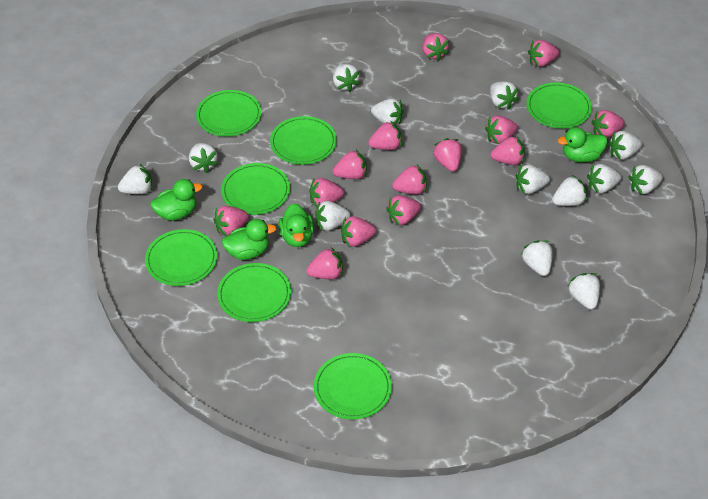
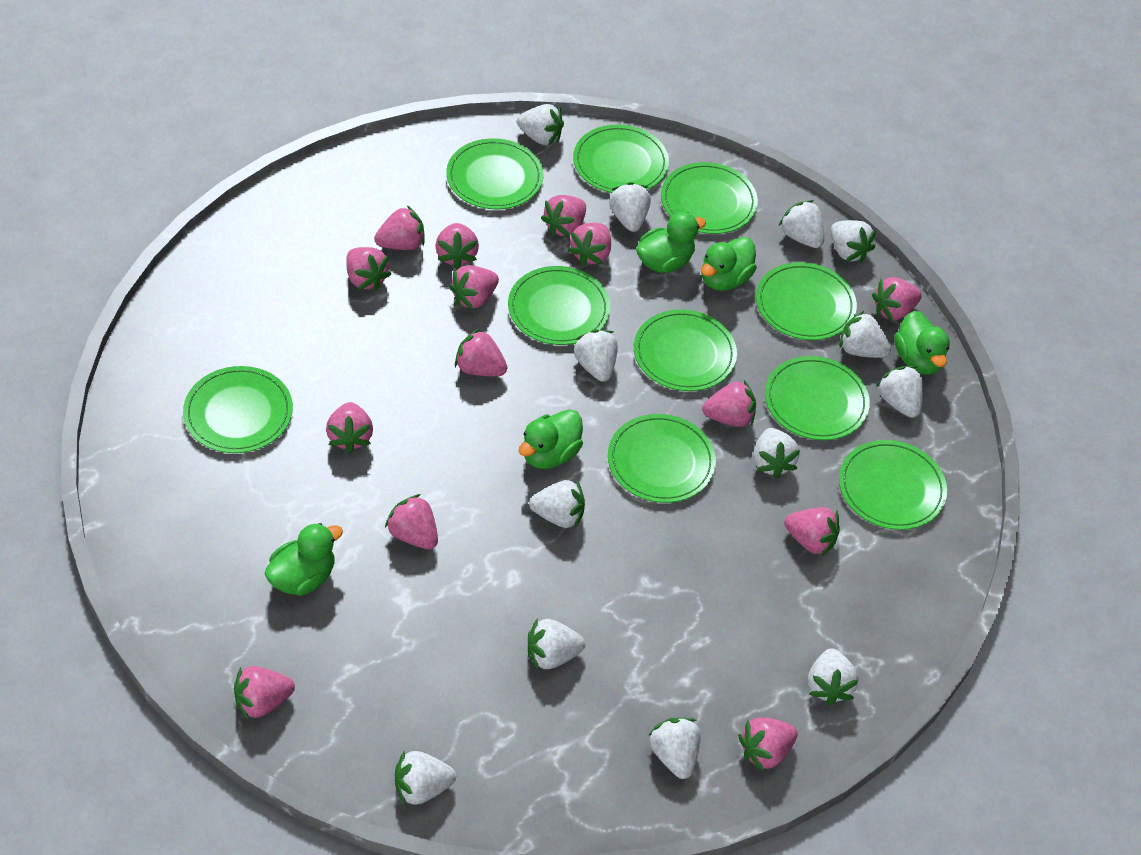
green duck: [151,179,202,221] [222,219,276,260] [279,203,314,247] [558,127,607,163] = 4 -> [265,523,343,596] [519,409,583,469] [636,212,706,273] [701,237,757,291] [894,311,950,375] = 5
green plate: [145,229,217,286] [196,90,262,137] [217,263,291,322] [221,163,290,215] [270,116,337,165] [314,353,392,420] [527,82,592,129] = 7 -> [183,366,293,453] [446,138,544,209] [508,266,610,345] [573,124,669,193] [608,414,716,503] [634,309,737,391] [661,162,758,234] [756,262,857,340] [765,356,870,440] [839,440,947,530] = 10

